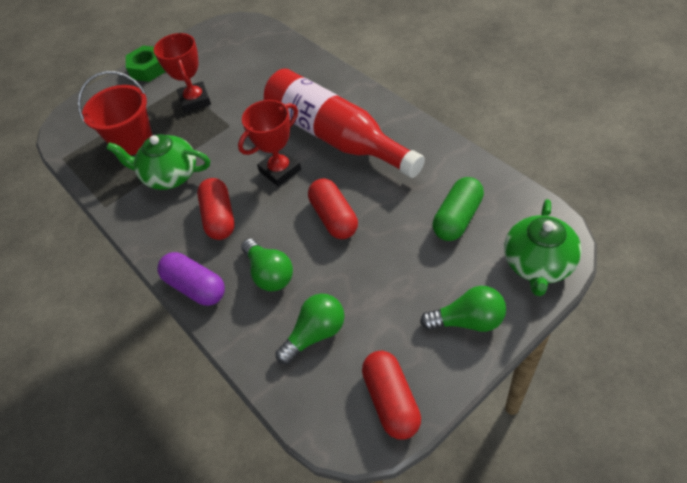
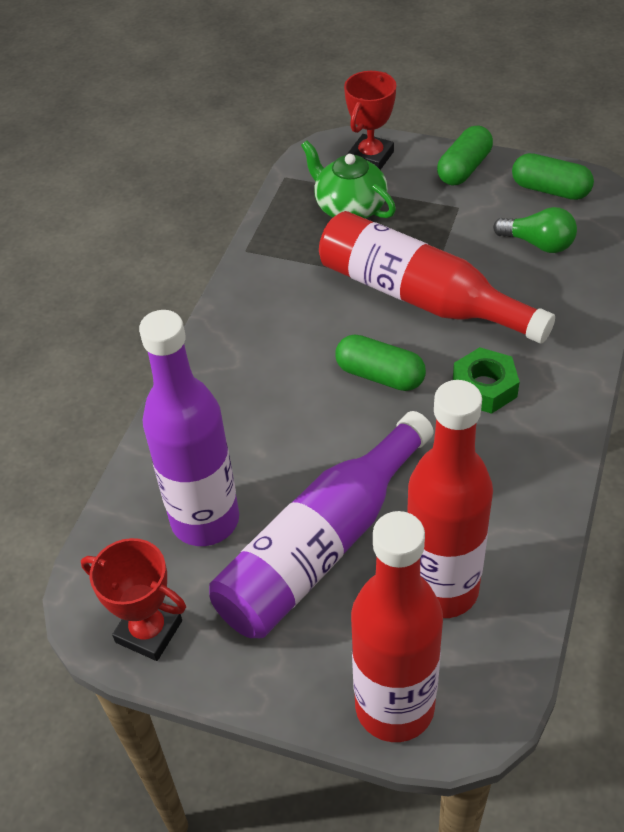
green capsule: [432,177,484,241] = 1 -> [335,335,426,391] [437,125,493,186] [512,153,594,200] = 3
green light bulb: [241,239,293,291] [275,293,345,365] [420,286,506,332] = 3 -> [493,207,577,253] = 1
green teapot: [106,134,210,190] [504,199,582,296] = 2 -> [301,140,396,219] = 1
purple bottle: none = 0 -> [139,310,239,546] [209,411,434,638] = 2
purple capsule: [158,252,225,306] = 1 -> none = 0
red bottle: [264,68,425,178] = 1 -> [319,211,555,344] [351,511,443,742] [407,380,493,618] = 3
red bucket: [78,71,152,155] = 1 -> none = 0
red capsule: [197,178,235,240] [308,178,358,239] [362,351,421,439] = 3 -> none = 0

